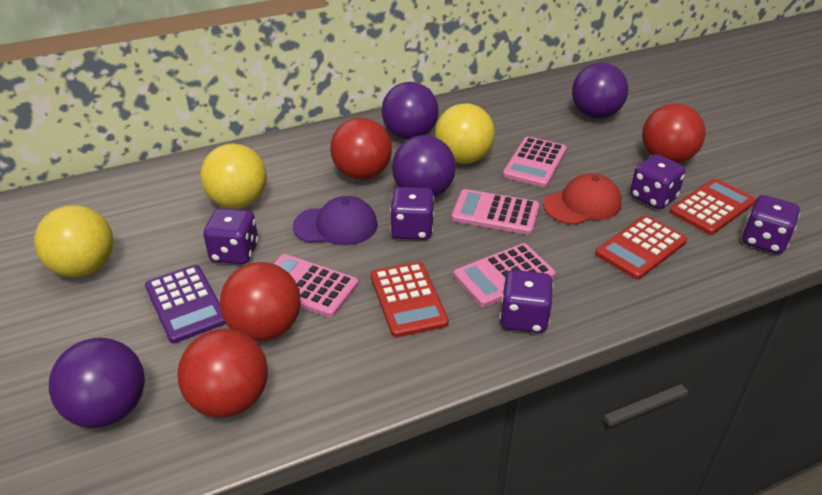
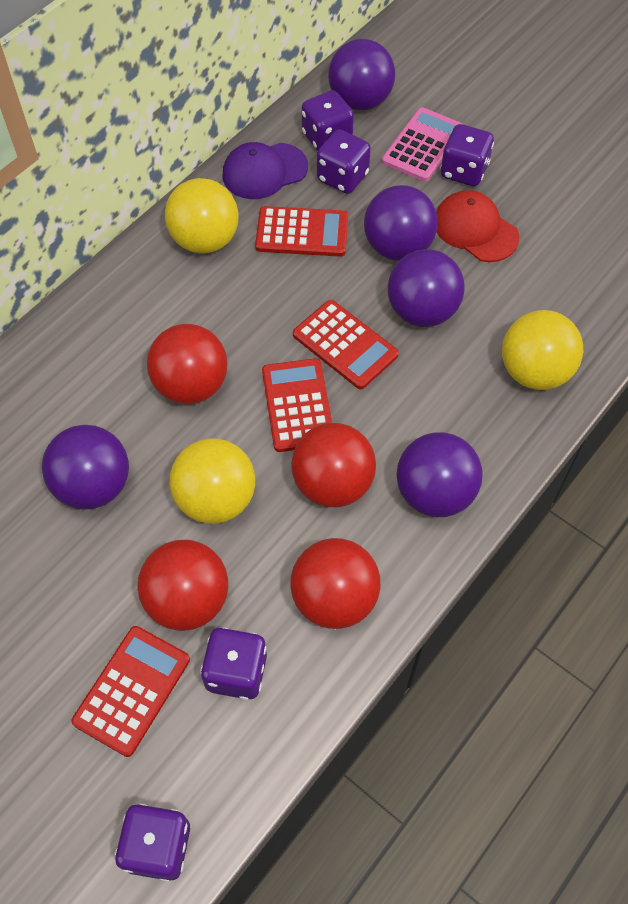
pink calculator: [274,254,358,317] [451,189,540,235] [454,243,556,307] [503,136,567,187] = 4 -> [382,107,464,182] = 1
purple ball: [49,338,145,428] [382,82,439,140] [392,135,456,197] [572,63,628,119] = 4 -> [42,425,129,510] [328,39,395,110] [364,185,438,261] [388,249,465,327] [397,432,483,517] = 5
purple calculator: [145,265,226,343] = 1 -> none = 0
red calculator: [370,262,449,338] [595,216,687,279] [670,179,756,235] = 3 -> [71,626,190,757] [255,206,348,257] [262,358,332,452] [293,300,399,389] = 4

